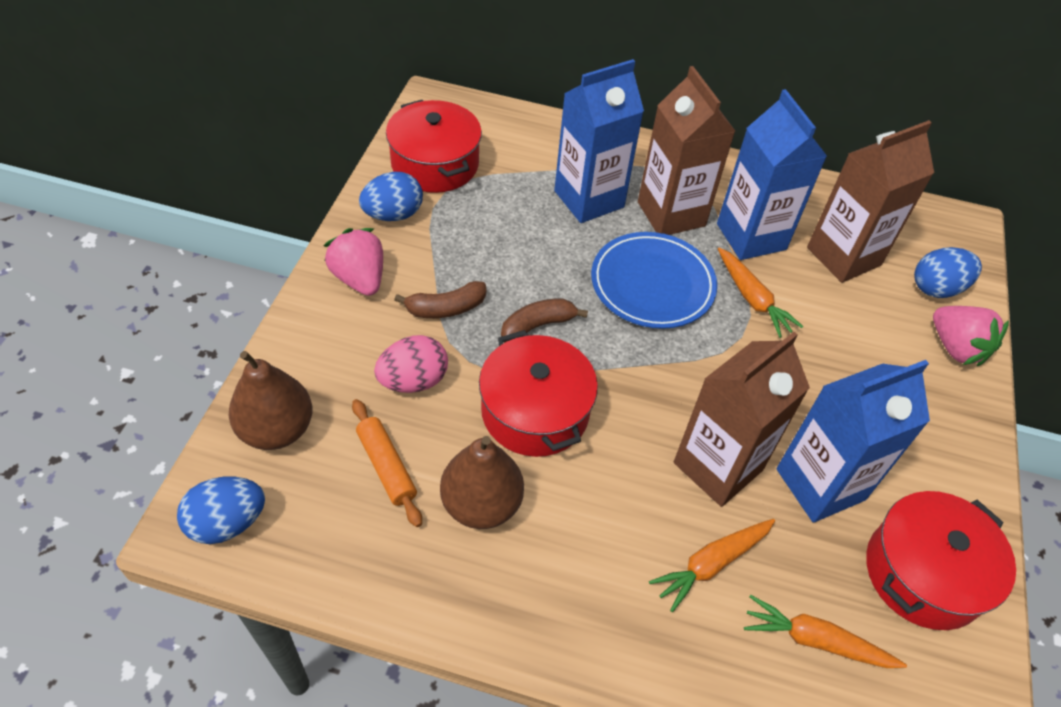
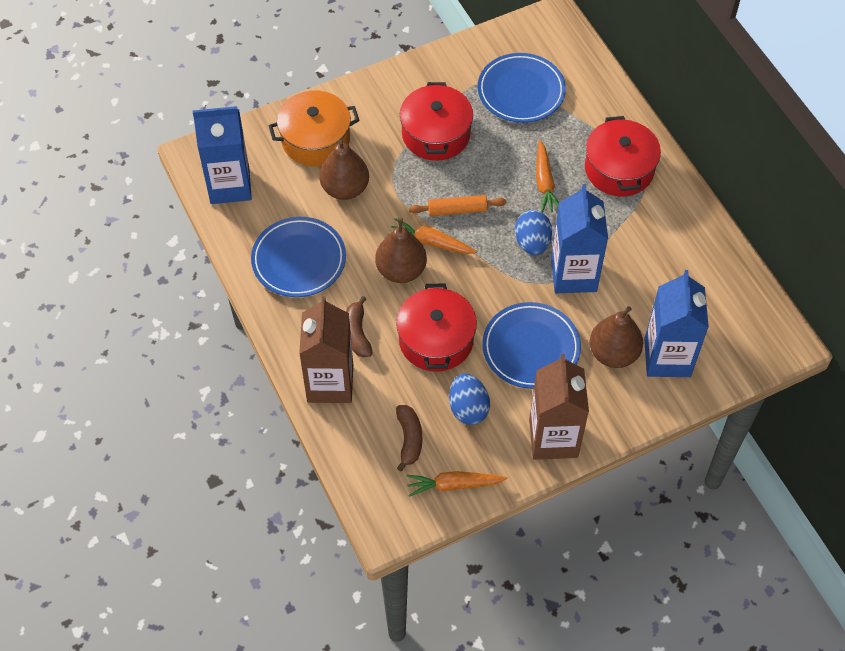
blue egg: [177,476,265,544] [359,172,423,221] [914,247,982,298] = 3 -> [449,373,490,425] [515,210,552,255] = 2
blue plate: [591,232,717,329] = 1 -> [251,217,346,297] [478,53,566,123] [482,302,581,389] = 3
brown carton: [638,66,735,235] [674,332,810,507] [807,120,934,283] = 3 -> [299,296,353,403] [529,354,589,460] = 2
brown pear: [229,351,312,450] [440,436,524,529] = 2 -> [319,140,369,200] [375,218,427,283] [590,306,643,368] = 3
orange pot: none = 0 -> [268,90,360,166] = 1
pink egg: [374,335,448,393] = 1 -> none = 0
pink strawberry: [324,228,383,296] [933,306,1009,366] = 2 -> none = 0

